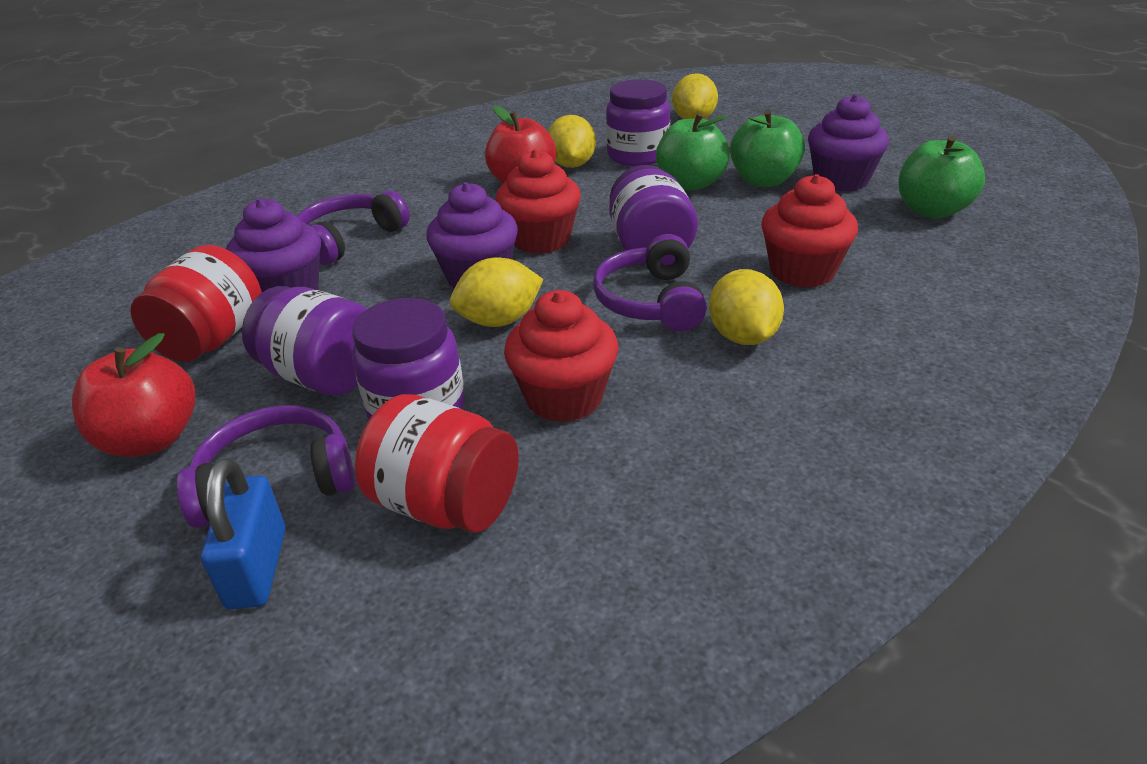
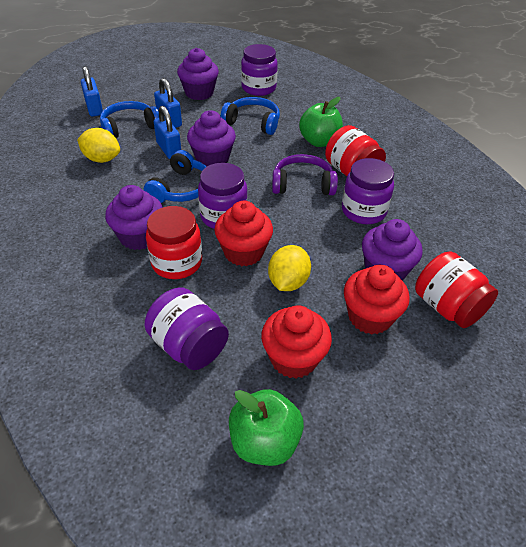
blue headphones: none = 0 -> [100,101,159,139] [144,150,207,203] [221,97,280,135] = 3
blue padlock: [201,458,285,609] = 1 -> [81,66,103,117] [154,78,182,128] [154,106,181,159] = 3
green apple: [656,113,730,191] [730,110,805,187] [899,136,985,218] = 3 -> [229,389,304,466] [299,97,343,147] = 2
purple cupcake: [226,198,321,292] [426,182,518,288] [808,94,889,192] = 3 -> [105,185,163,250] [177,48,219,100] [187,111,236,166] [362,219,423,281] = 4
purple headphones: [177,405,355,528] [298,191,410,265] [593,234,707,331] = 3 -> [272,154,338,195] = 1
red apple: [72,333,195,457] [485,106,556,184] = 2 -> none = 0
red jar: [131,245,262,362] [355,394,519,533] = 2 -> [146,206,202,279] [325,125,386,176] [415,251,498,328] = 3
yellow lemon: [450,257,544,327] [548,115,596,168] [672,73,718,119] [709,269,784,345] = 4 -> [77,128,120,163] [268,245,311,291] = 2

